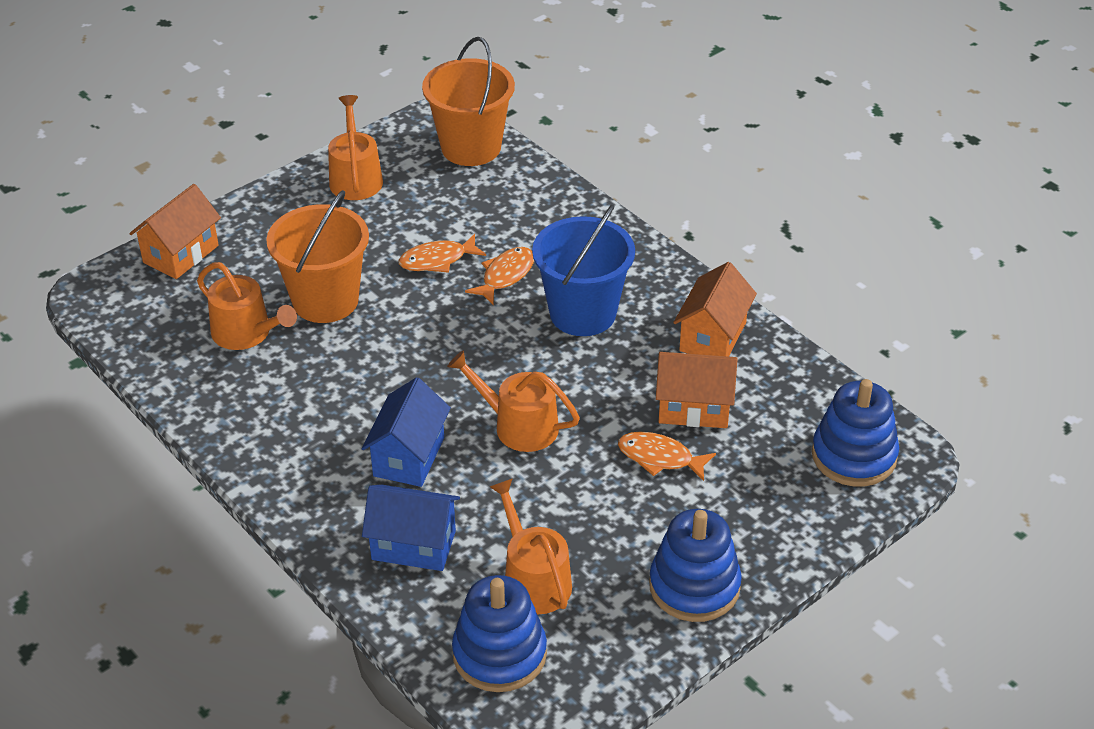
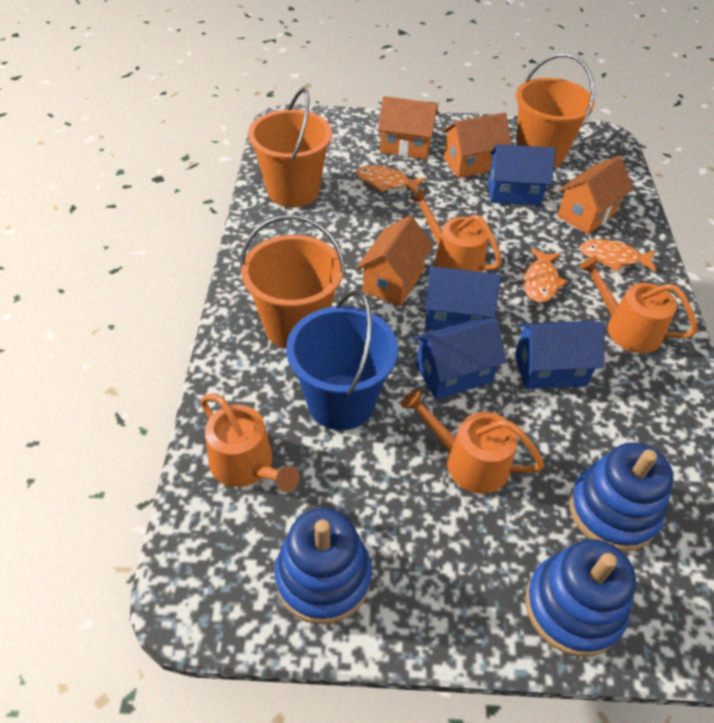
blue house: [362,377,451,487] [362,485,460,571] = 2 -> [413,318,506,400] [425,266,501,331] [488,144,555,206] [515,321,605,389] = 4
orange bucket: [266,190,369,323] [422,37,515,166] = 2 -> [240,215,345,349] [248,88,332,207] [516,54,595,168] = 3
orange house: [129,184,221,279] [656,352,738,428] [673,262,757,357] = 3 -> [357,216,433,306] [378,96,438,159] [443,113,512,178] [557,156,633,234] = 4

